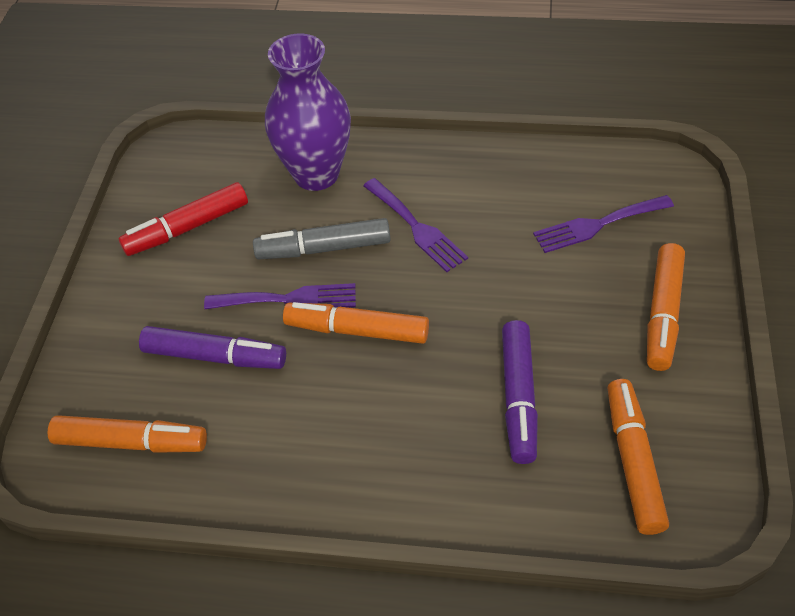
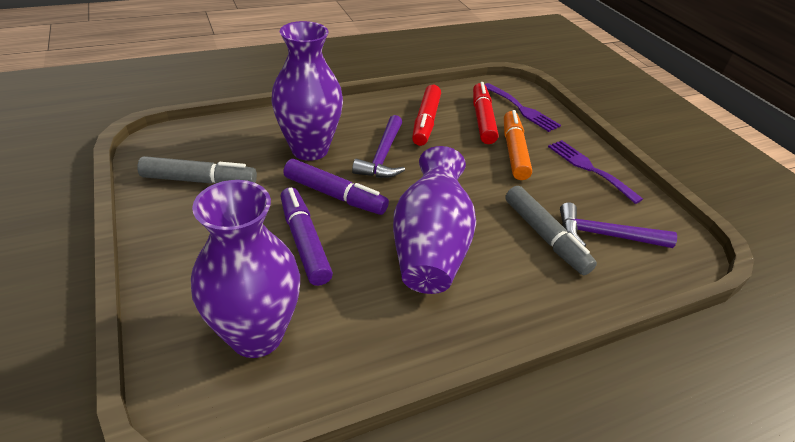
grey marker: [253,218,391,259] = 1 -> [137,156,257,183] [505,186,597,275] = 2
orange marker: [47,415,207,453] [283,302,429,344] [607,379,669,535] [647,243,685,371] = 4 -> [504,110,532,180] = 1
purple fork: [204,283,356,310] [363,178,468,272] [533,195,674,253] = 3 -> [485,83,561,132] [548,140,643,204] = 2
purple hammer: none = 0 -> [352,115,405,178] [560,202,677,248] = 2
purple vase: [265,34,351,191] = 1 -> [191,180,300,358] [271,21,343,161] [393,146,476,294] = 3
red marker: [119,182,248,256] = 1 -> [412,85,441,146] [473,82,498,144] = 2

